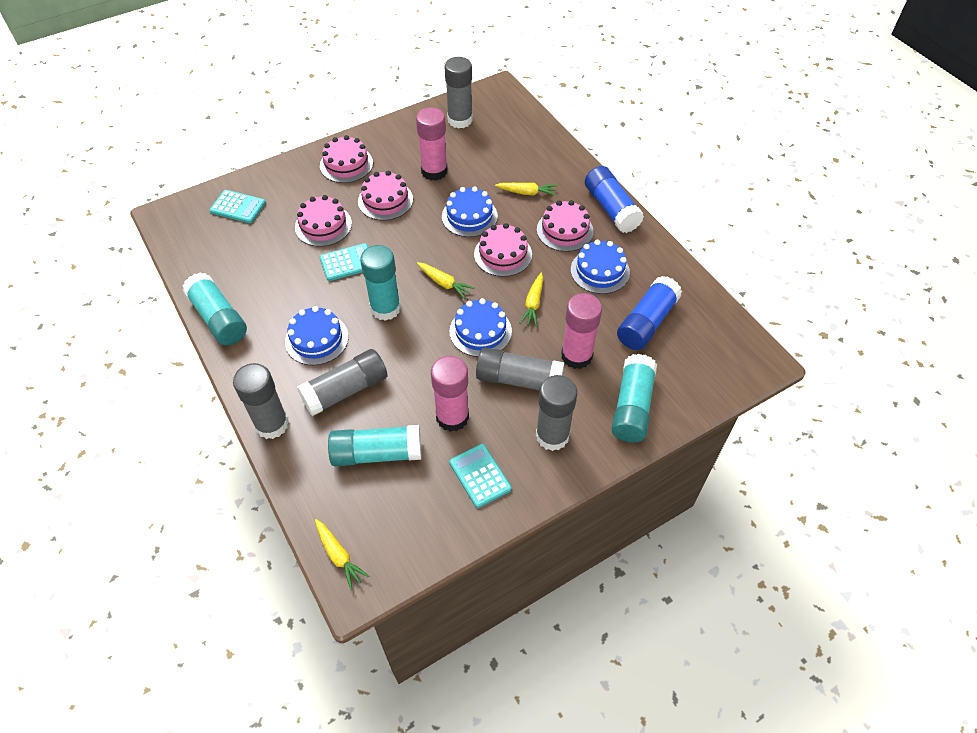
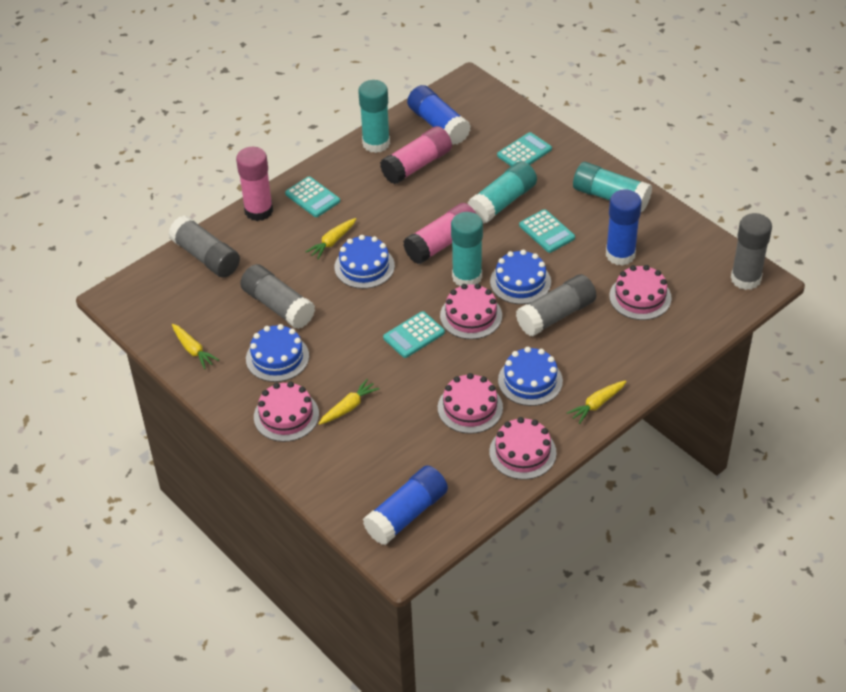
blue glue stick: [585,166,644,233] [617,276,682,350] = 2 -> [363,465,448,545] [407,85,471,145] [606,190,642,266] = 3
grey glue stick: [233,363,289,439] [297,349,388,416] [444,57,473,128] [476,347,564,390] [536,375,577,451] = 5 -> [168,215,240,278] [240,264,315,329] [516,274,596,336] [731,213,772,290] = 4
turquoise calculator: [210,190,266,223] [320,243,368,281] [449,444,511,508] = 3 -> [285,177,340,217] [383,311,445,358] [497,132,552,166] [519,209,575,253] = 4

